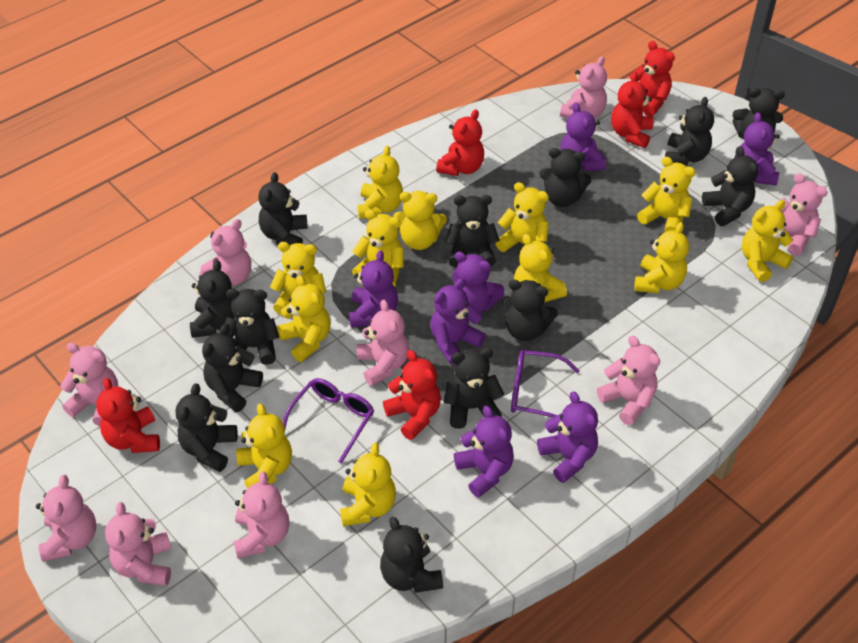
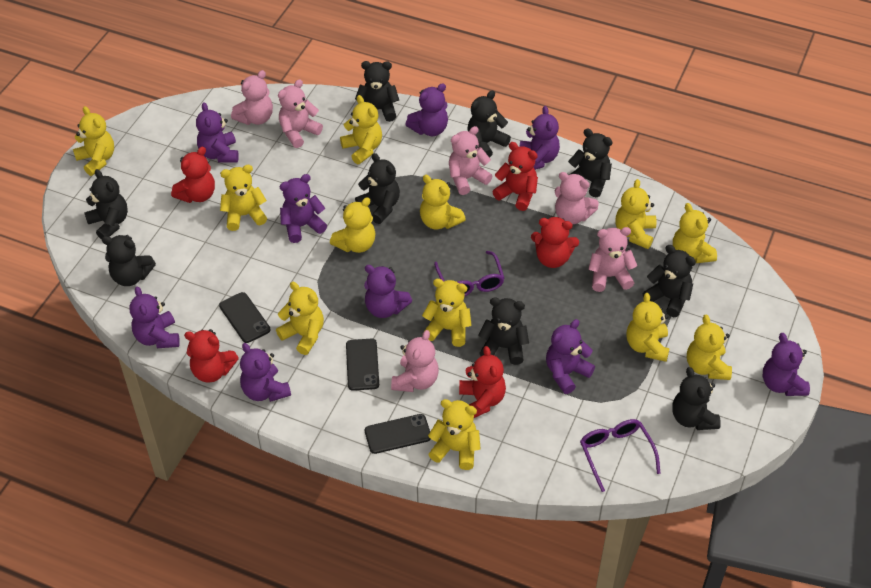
black phone: none = 0 -> [219,292,270,343] [346,339,379,391] [365,414,431,454] = 3
black teddy bear: [176,383,238,472] [190,260,235,338] [202,324,263,412] [225,289,279,365] [258,172,308,245] [380,517,443,593] [444,348,504,429] [445,195,500,268] [501,280,558,341] [539,148,592,207] [665,97,714,166] [702,146,758,226] [733,88,785,139] = 13 -> [84,169,128,239] [102,235,156,286] [355,61,399,122] [355,153,400,224] [467,90,511,158] [478,297,529,365] [568,128,612,197] [643,245,696,317] [672,367,721,430] = 9
pink teddy bear: [36,475,96,562] [60,343,118,426] [105,502,172,586] [199,219,251,286] [233,471,289,559] [357,300,409,386] [560,56,607,118] [597,336,660,425] [774,173,828,256] = 9 -> [231,70,273,125] [278,79,323,148] [391,330,439,392] [449,126,493,195] [555,172,599,224] [588,227,637,292] = 6
purple teddy bear: [349,250,398,328] [430,278,486,365] [452,252,504,313] [454,406,514,498] [537,392,598,483] [560,103,606,171] [735,112,780,186] = 7 -> [129,286,180,348] [196,102,239,162] [240,343,291,402] [280,174,327,243] [364,265,412,318] [405,83,448,136] [519,106,560,170] [546,319,595,394] [763,333,810,396] = 9

